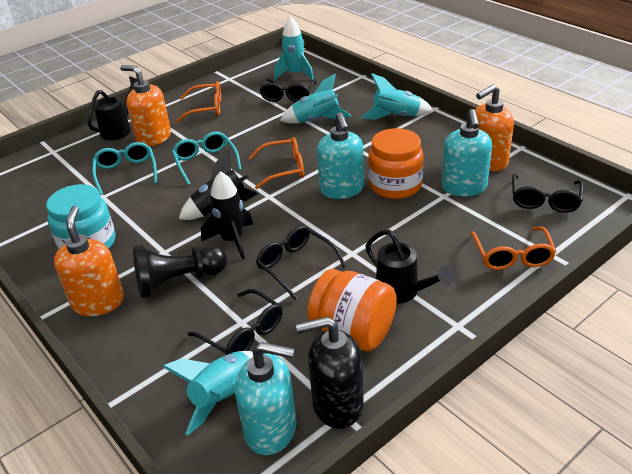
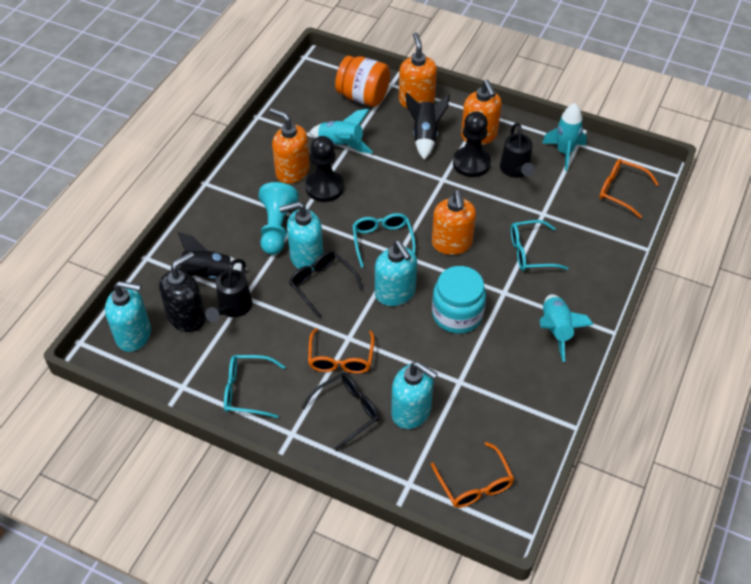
black glasses: [187,289,283,355] [256,226,346,301] [260,78,316,102] [512,174,584,213] = 4 -> [289,251,363,318] [301,373,380,451] = 2
black pawn: [133,245,227,298] = 1 -> [305,136,344,202] [453,112,491,177] = 2
orange jar: [307,269,397,351] [368,128,424,199] = 2 -> [335,56,390,107] = 1
orange soap dispenser: [54,206,124,316] [120,65,171,147] [475,84,514,171] = 3 -> [269,108,310,184] [399,32,437,108] [432,190,476,255] [461,80,502,145] = 4
turquoise glasses: [92,142,157,195] [172,132,242,185] = 2 -> [224,355,285,418] [352,213,416,268] [511,220,568,271] = 3
turquoise pawn: none = 0 -> [258,182,299,255] = 1
turquoise rocket: [163,351,253,435] [274,16,314,80] [280,74,351,124] [362,73,433,120] = 4 -> [309,109,373,153] [540,294,594,362] [542,103,587,171] = 3
turquoise soap dispenser: [235,342,296,455] [317,112,364,199] [441,109,492,196] = 3 -> [105,281,151,352] [279,201,323,271] [375,240,417,306] [391,362,438,429] = 4

